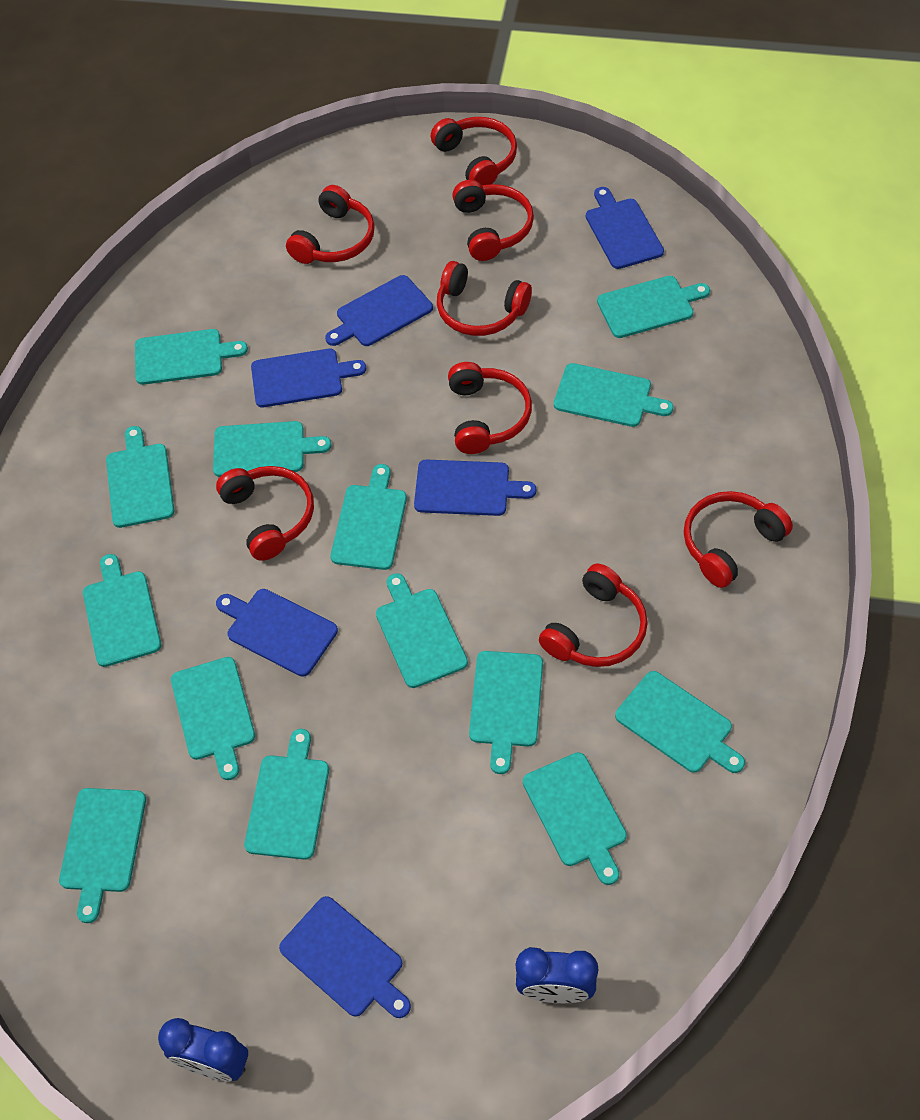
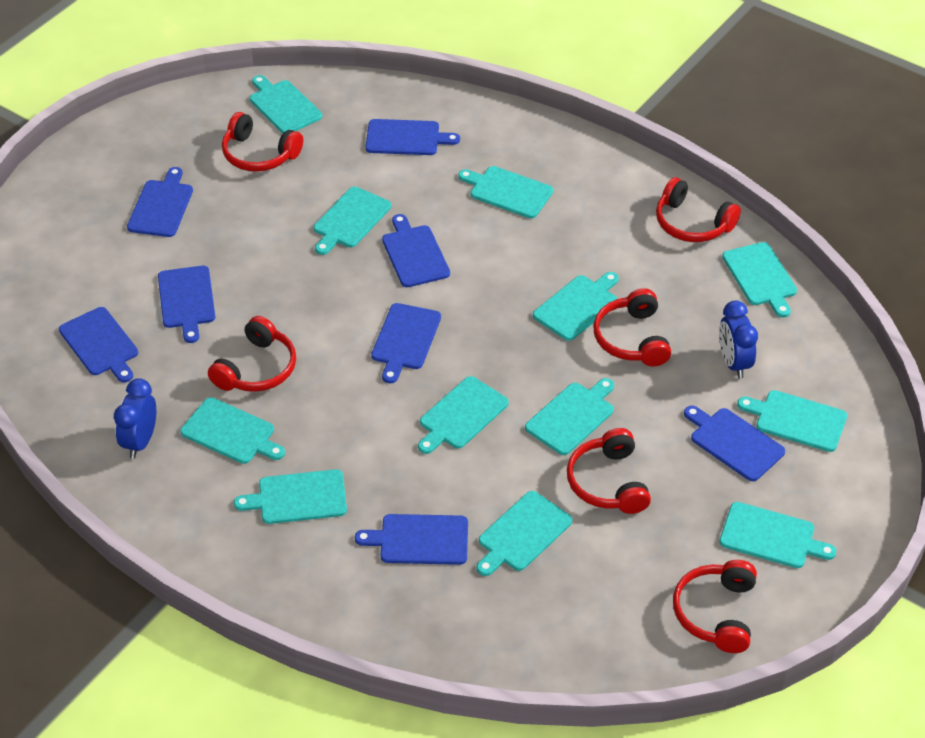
blue cutting board: [216,589,338,677] [251,349,366,407] [279,896,411,1018] [325,275,433,346] [414,459,536,516] [586,187,664,269] = 6 -> [59,307,138,382] [127,167,193,237] [158,266,215,343] [355,514,468,565] [366,119,460,155] [371,303,441,383] [382,214,450,287] [684,405,785,481] = 8
red headphones: [216,466,314,561] [286,185,375,264] [431,117,517,185] [437,261,532,336] [448,362,532,454] [452,180,534,261] [539,564,648,667] [684,491,793,588] = 8 -> [208,316,296,392] [222,112,303,172] [567,428,651,514] [593,288,671,366] [656,177,741,242] [673,560,757,653] = 6
turquoise cutting board: [59,788,146,923] [83,554,161,667] [106,426,174,528] [135,329,248,385] [171,657,255,780] [213,421,332,477] [244,729,329,860] [330,464,407,570] [376,573,468,688] [469,651,543,774] [523,752,627,885] [554,363,673,427] [597,276,710,338] [615,671,745,773] = 14 -> [180,397,285,464] [234,469,347,524] [250,75,322,134] [314,187,391,255] [418,376,509,454] [458,166,553,218] [477,491,572,576] [525,378,614,455] [533,272,619,341] [719,502,836,568] [722,242,797,318] [737,390,847,452] = 12

